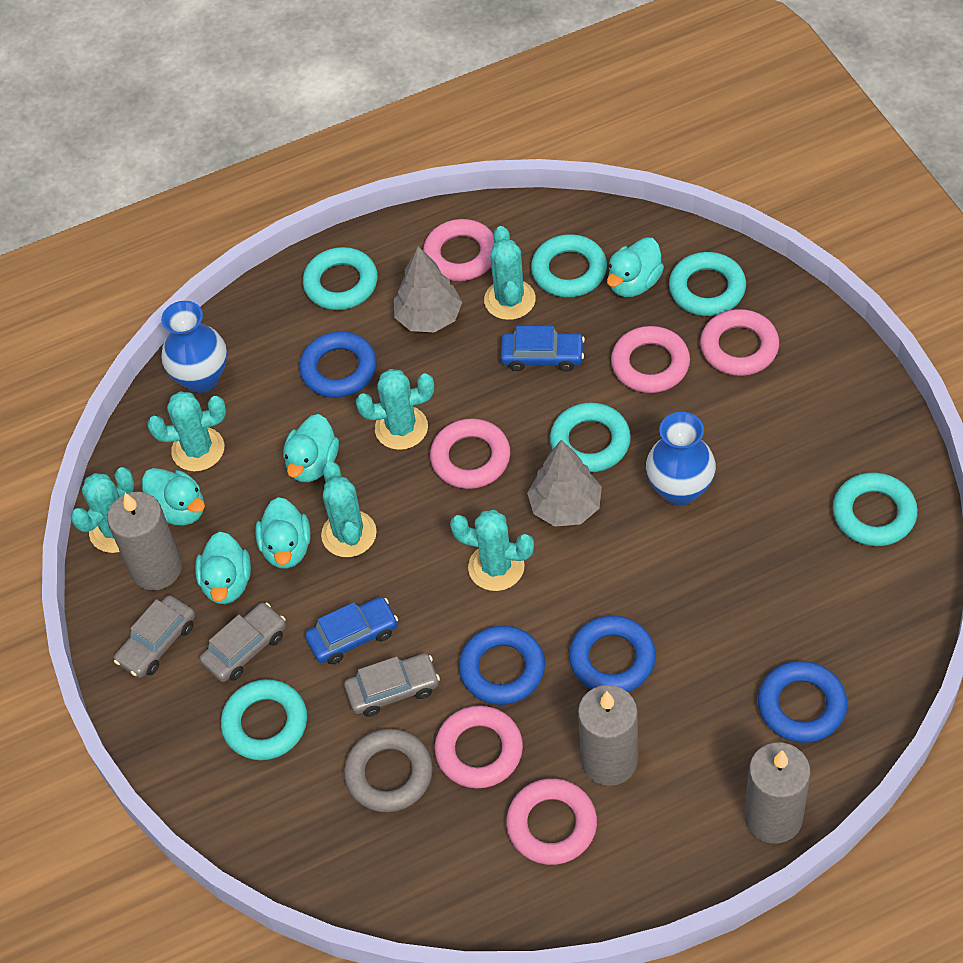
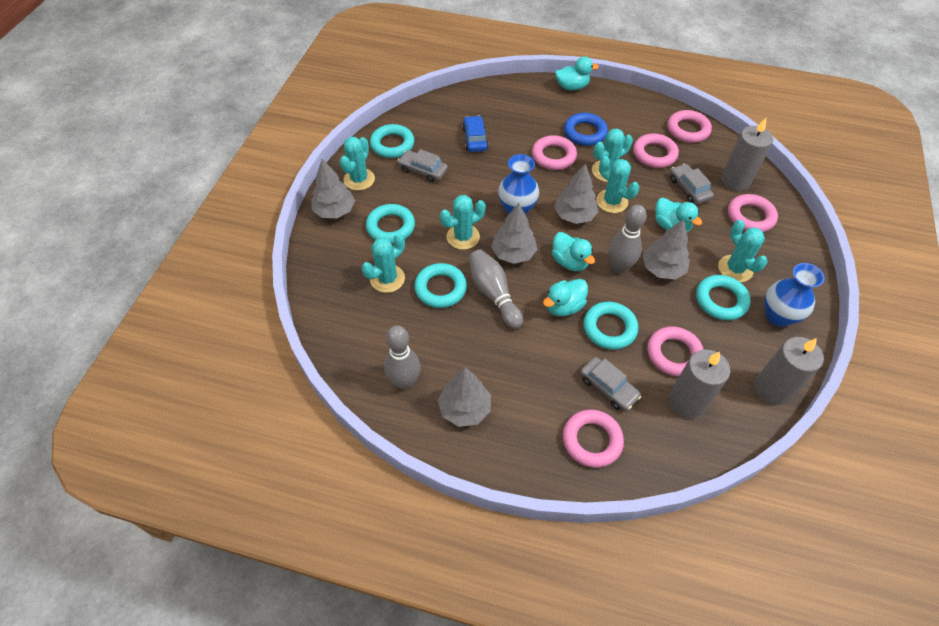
blue car: [305,597,398,665] [500,326,585,371] = 2 -> [462,116,489,152] = 1
blue ring: [299,331,377,398] [459,625,545,705] [569,616,656,692] [758,661,847,743] = 4 -> [564,113,608,146] = 1
grey bowling pin: none = 0 -> [384,325,421,390] [469,249,523,329] [609,205,647,273] = 3
grey ring: [344,729,433,812] = 1 -> none = 0
grey tree: [394,246,462,333] [527,440,602,527] = 2 -> [311,159,355,218] [438,367,491,427] [491,203,537,264] [554,163,599,224] [643,219,690,280] = 5
turquoise duck: [142,468,205,525] [195,532,251,604] [255,497,311,569] [283,414,339,482] [607,237,664,297] = 5 -> [543,279,588,316] [552,232,595,271] [555,56,599,91] [655,198,702,232] = 4
turquoise ring: [221,679,307,760] [303,247,378,310] [531,234,607,297] [550,402,631,472] [669,252,746,316] [833,472,918,546] = 6 -> [366,204,415,244] [370,124,414,158] [414,263,467,308] [583,302,638,350] [696,275,751,320] = 5

